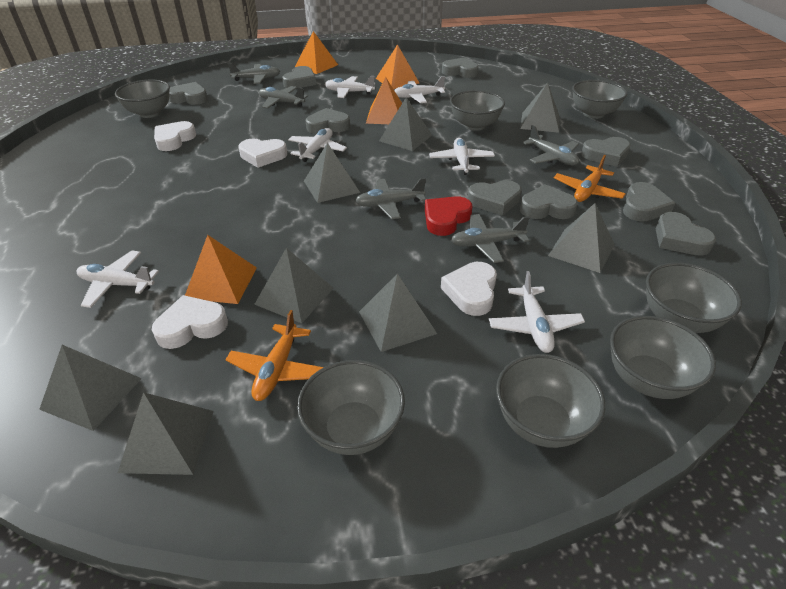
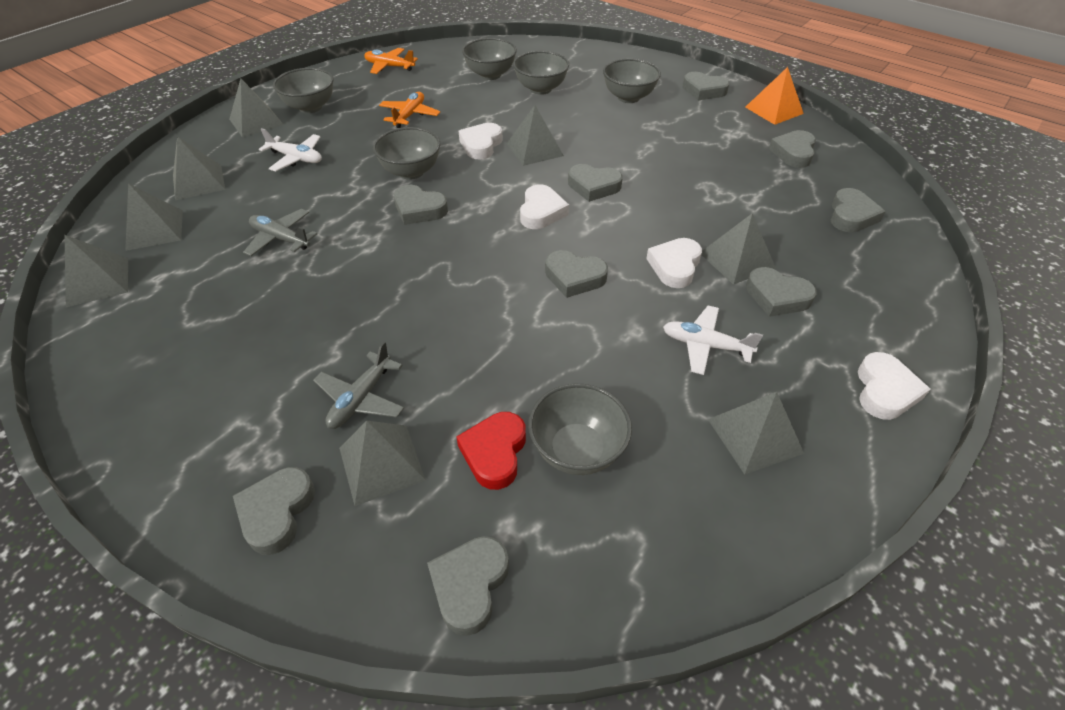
grey bowl: [115,80,170,118] [297,360,405,455] [450,90,505,131] [496,354,605,448] [572,80,627,119] [610,316,716,399] [646,263,742,333] = 7 -> [273,68,333,113] [373,127,440,180] [462,38,517,80] [513,51,569,95] [528,384,632,475] [603,59,661,103] = 6
grey plane: [228,63,280,84] [259,86,308,109] [355,178,426,219] [451,214,530,263] [523,125,579,166] = 5 -> [243,209,317,256] [313,342,404,429] = 2
orange pyramid: [185,235,257,304] [295,31,338,74] [366,77,402,124] [376,44,419,89] = 4 -> [745,67,804,125] = 1
white plane: [77,250,159,308] [288,128,347,162] [325,76,375,98] [394,76,445,103] [429,138,495,175] [489,271,585,353] = 6 -> [259,128,322,171] [663,305,763,375] = 2

